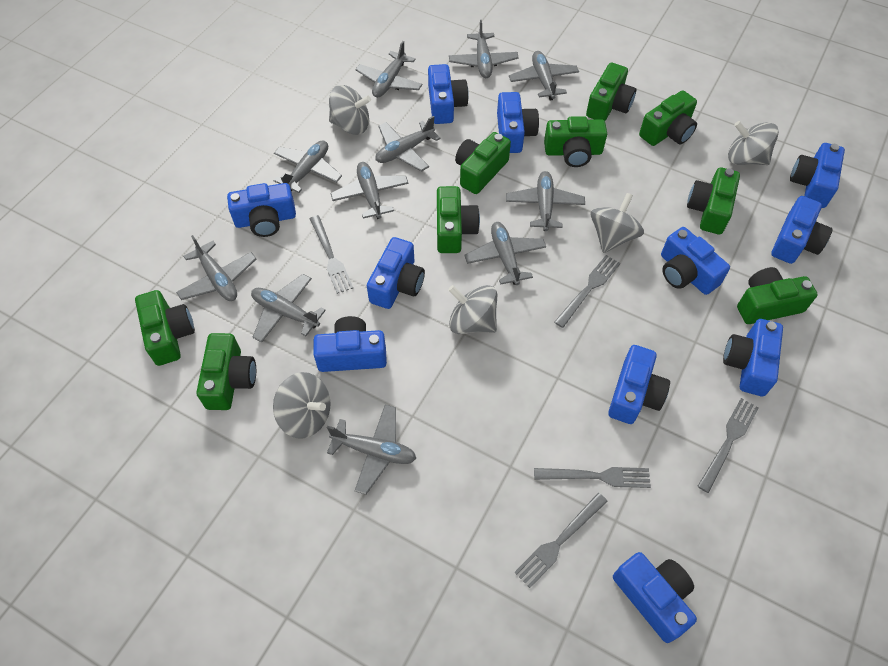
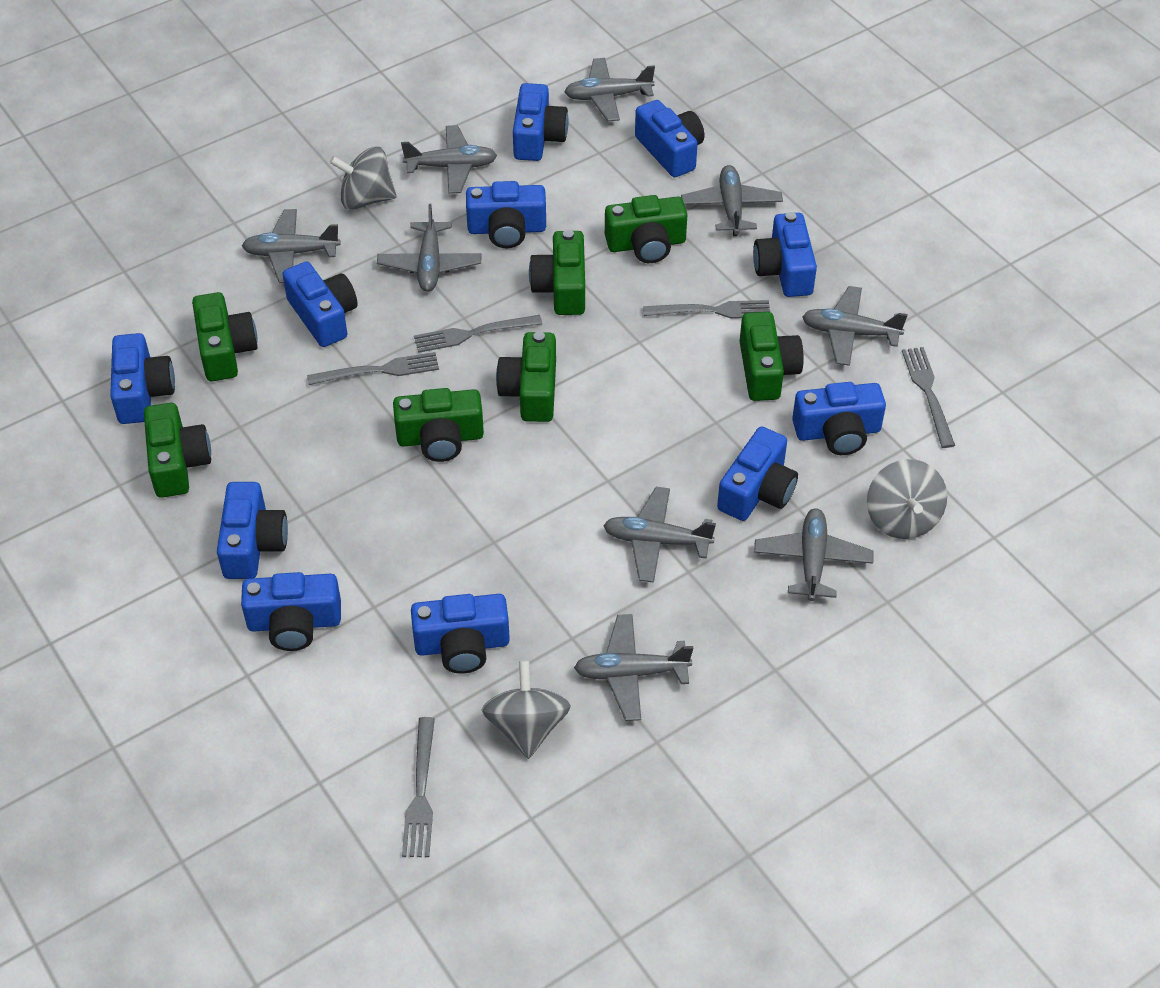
green camera: [135,290,195,366] [196,333,256,410] [437,186,480,253] [455,132,511,194] [544,116,607,167] [586,63,636,121] [639,90,697,146] [687,167,740,235] [737,267,818,324] = 9 -> [144,403,211,498] [192,292,258,381] [393,388,484,462] [496,332,556,422] [529,230,585,315] [605,195,687,263] [740,312,804,401] = 7
grey plane: [176,235,256,301] [251,274,326,342] [273,140,342,193] [327,405,417,494] [330,162,409,219] [355,41,423,98] [375,116,441,172] [449,20,519,78] [464,222,546,285] [506,171,585,231] [509,51,579,100] = 11 -> [242,209,341,283] [377,204,482,292] [401,125,497,194] [564,58,655,122] [574,614,693,721] [603,487,716,583] [681,165,783,236] [754,508,874,601] [802,286,908,366] = 9
grey spinning top: [273,372,331,439] [329,85,371,135] [448,285,497,334] [590,193,644,253] [728,121,779,165] = 5 -> [330,146,397,210] [482,660,571,759] [867,459,947,539] = 3

